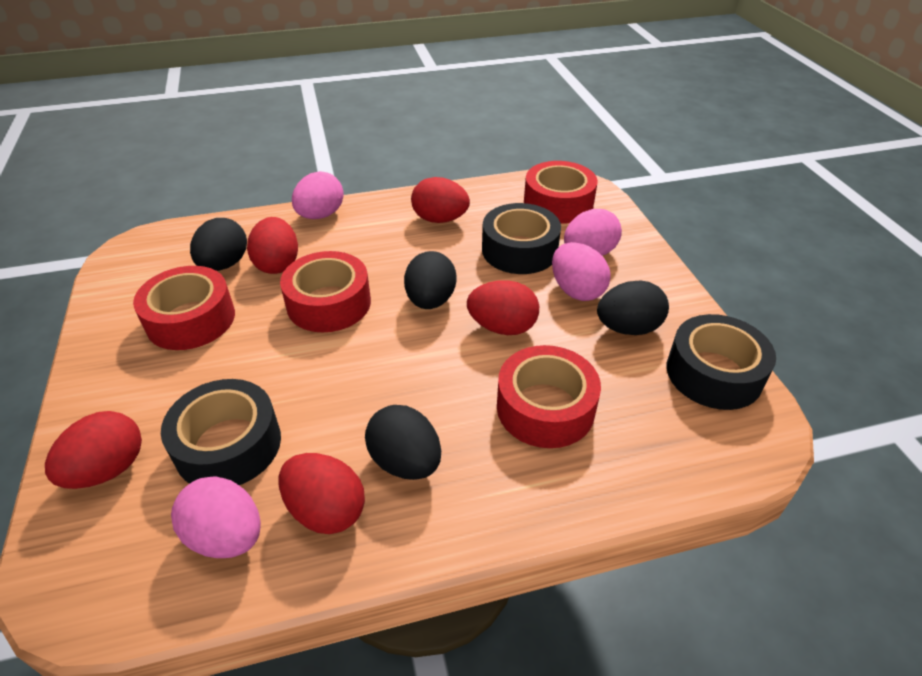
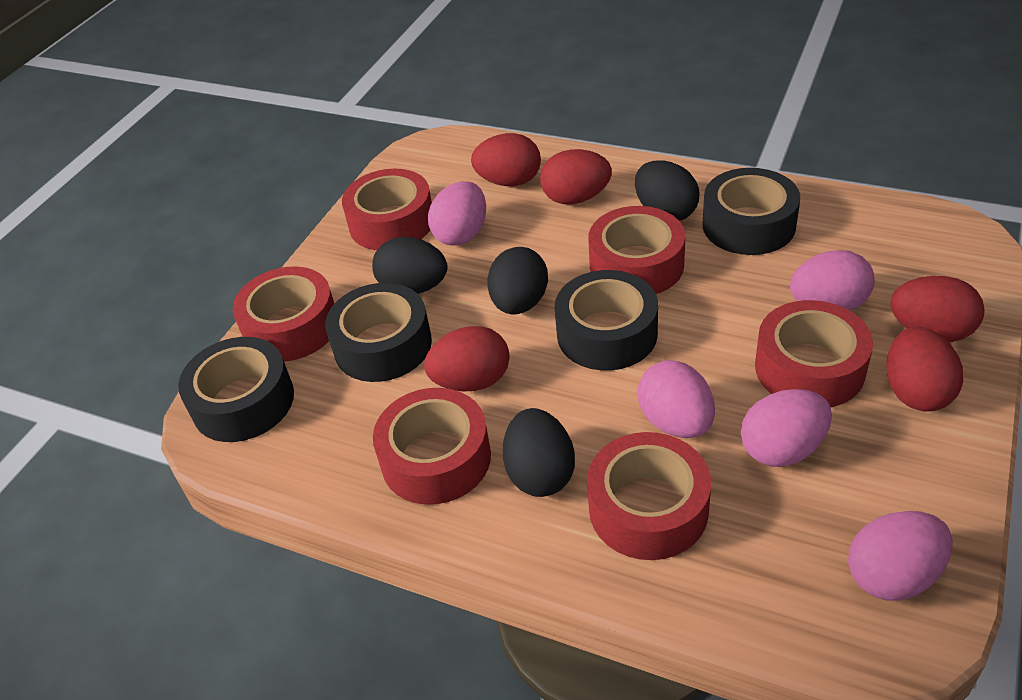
black tape: [161,379,281,485] [482,203,561,274] [667,314,776,410] = 3 -> [178,337,294,442] [325,283,432,382] [555,270,658,370] [702,168,800,255] = 4
pink egg: [171,476,261,558] [292,171,344,219] [552,242,611,301] [564,209,622,256] = 4 -> [428,181,486,246] [638,360,715,438] [741,389,832,467] [790,250,875,311] [848,511,953,601] = 5
red tape: [133,266,235,350] [280,251,371,332] [497,345,601,448] [524,161,598,224] = 4 -> [233,266,334,362] [342,169,432,250] [373,388,491,505] [587,432,711,560] [588,206,685,294] [755,300,873,408] = 6

